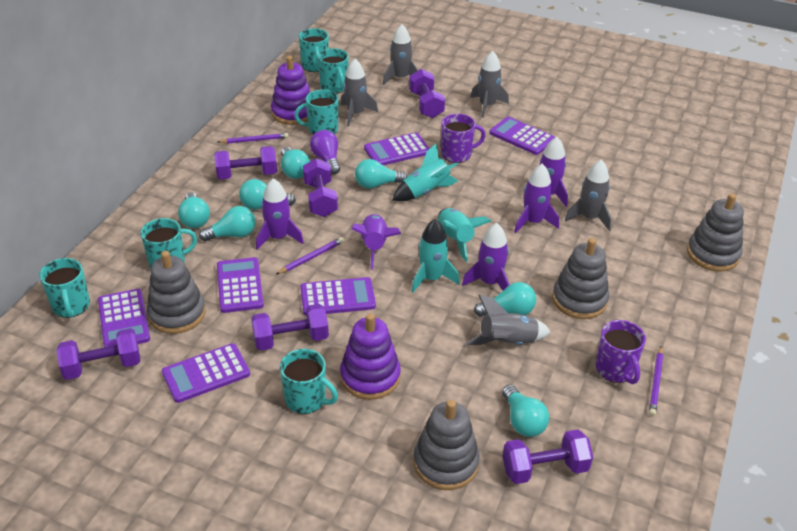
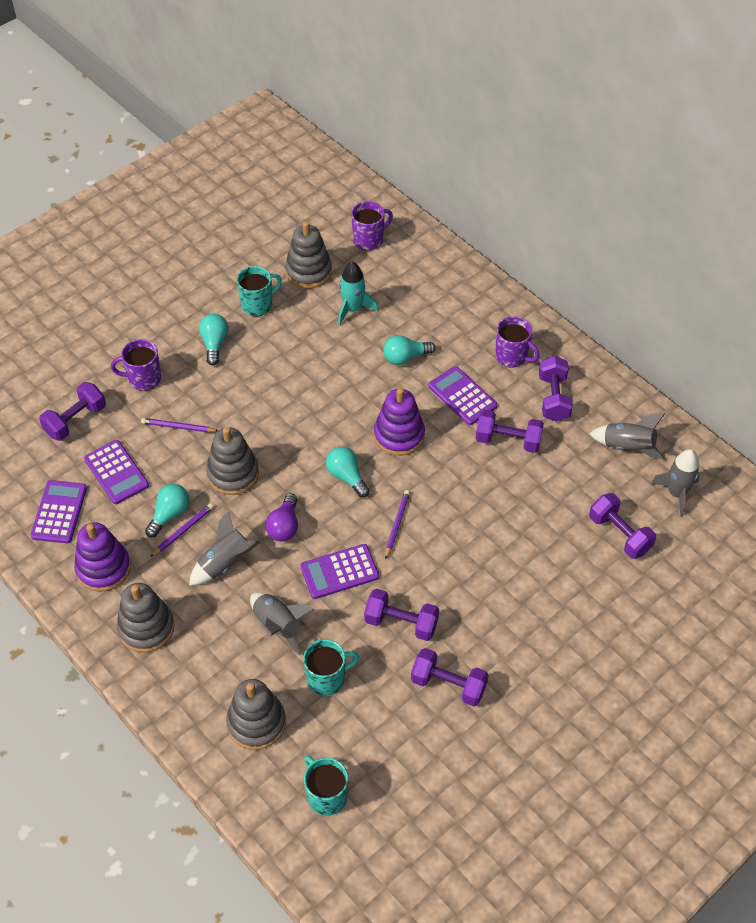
grey rocket: [341,59,378,126] [383,24,418,85] [466,295,551,345] [471,51,509,118] [565,160,612,231] = 5 -> [189,510,260,585] [250,592,315,656] [589,413,665,459] [651,449,700,517] = 4
purple calculator: [98,289,150,347] [161,343,250,403] [217,257,264,313] [300,277,376,316] [364,133,430,165] [489,117,555,155] = 6 -> [30,480,87,543] [84,440,149,504] [300,544,379,599] [428,366,497,425] = 4
purple mug: [441,114,486,163] [596,320,646,384] = 2 -> [111,339,161,391] [351,201,393,250] [495,316,539,367] = 3
purple rocket: [256,178,304,250] [351,214,401,270] [462,223,510,290] [514,164,559,233] [523,137,568,207] = 5 -> none = 0
turquoise light bulb: [178,192,210,228] [199,206,256,242] [239,179,296,210] [281,147,310,179] [355,159,408,189] [474,282,536,317] [502,384,549,437] = 7 -> [145,484,189,537] [199,314,228,365] [326,447,370,497] [383,335,436,365] = 4
turquoise mug: [39,258,90,318] [140,218,197,269] [280,349,338,414] [294,89,339,135] [299,28,329,72] [318,48,349,93] = 6 -> [237,266,282,316] [303,639,359,696] [304,756,349,816] = 3
turquoise rocket: [393,143,458,201] [411,219,459,292] [438,208,491,262] = 3 -> [338,262,378,325] = 1

